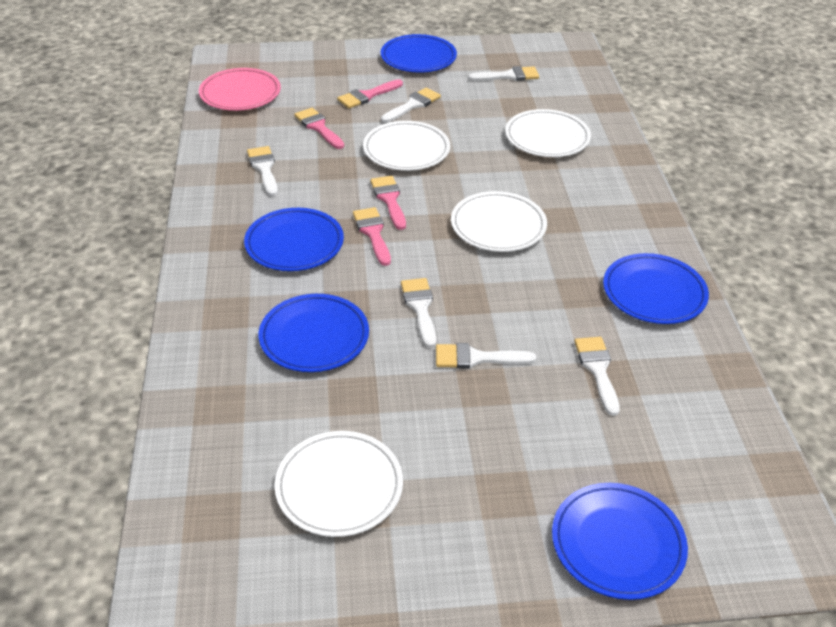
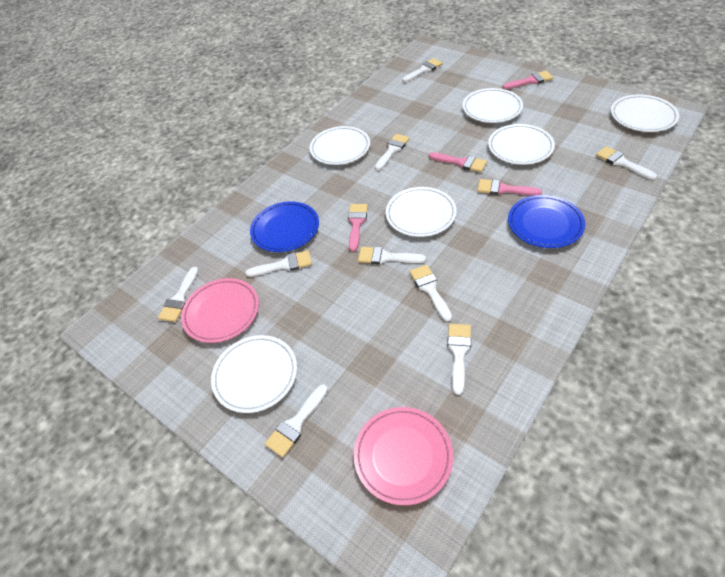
blue plate: [244,208,344,271] [259,294,369,372] [381,34,457,73] [552,483,688,600] [603,253,709,324] = 5 -> [250,201,319,252] [508,195,585,248] = 2
pink plate: [199,68,281,111] = 1 -> [181,278,259,343] [354,407,453,505] = 2
white brush: [247,146,278,196] [381,88,441,123] [401,278,436,348] [436,343,536,369] [468,66,539,81] [574,337,620,416] = 6 -> [158,267,199,322] [245,250,312,277] [265,384,328,457] [358,247,426,264] [375,134,410,170] [403,58,443,82] [409,265,452,322] [447,324,471,395] [596,146,657,180] = 9
white plate: [275,431,403,537] [363,121,450,171] [451,191,547,252] [505,109,591,157] = 4 -> [211,335,297,413] [310,126,370,165] [386,187,457,237] [462,88,523,123] [488,124,555,165] [611,95,679,132] = 6

